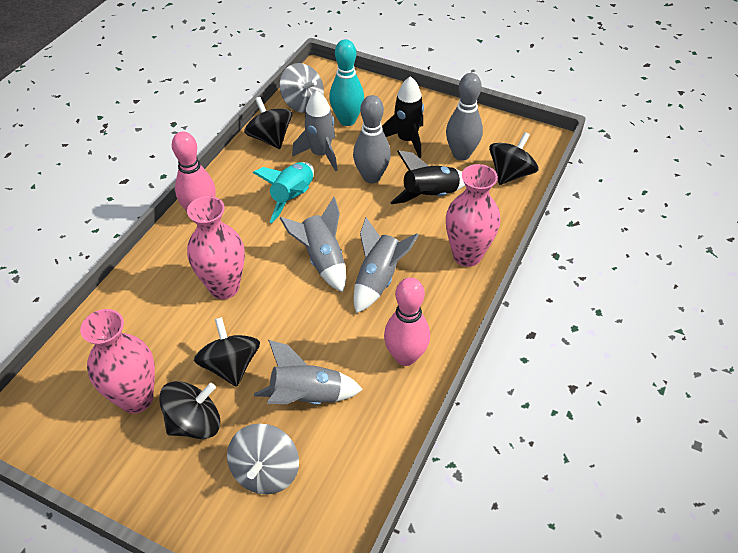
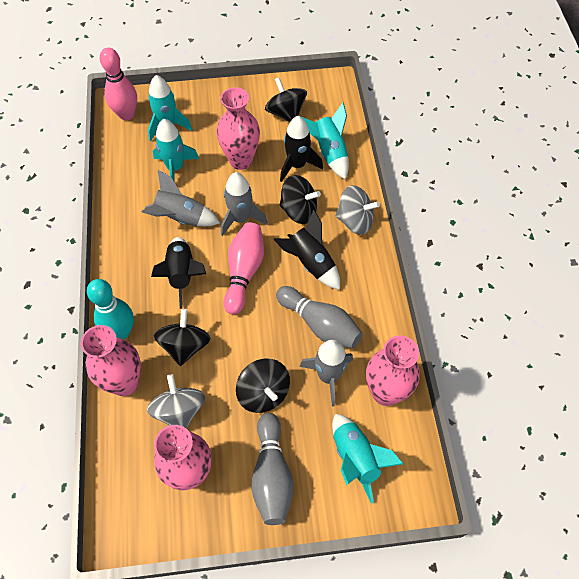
black rocket: [382,76,424,158] [390,150,465,204] = 2 -> [151,237,206,309] [273,210,340,290] [280,116,323,182] = 3
grey rocket: [254,340,363,405] [280,197,346,292] [292,90,337,171] [353,217,419,313] = 4 -> [142,169,220,226] [221,172,268,236] [299,340,353,406] = 3
pink vase: [80,309,155,413] [187,196,245,299] [446,164,500,267] = 3 -> [81,325,141,396] [154,425,211,490] [216,87,260,170] [366,335,420,406] = 4
turquoise rocket: [253,162,314,223] = 1 -> [148,75,193,142] [153,119,199,182] [300,102,349,179] [332,414,403,504] = 4

